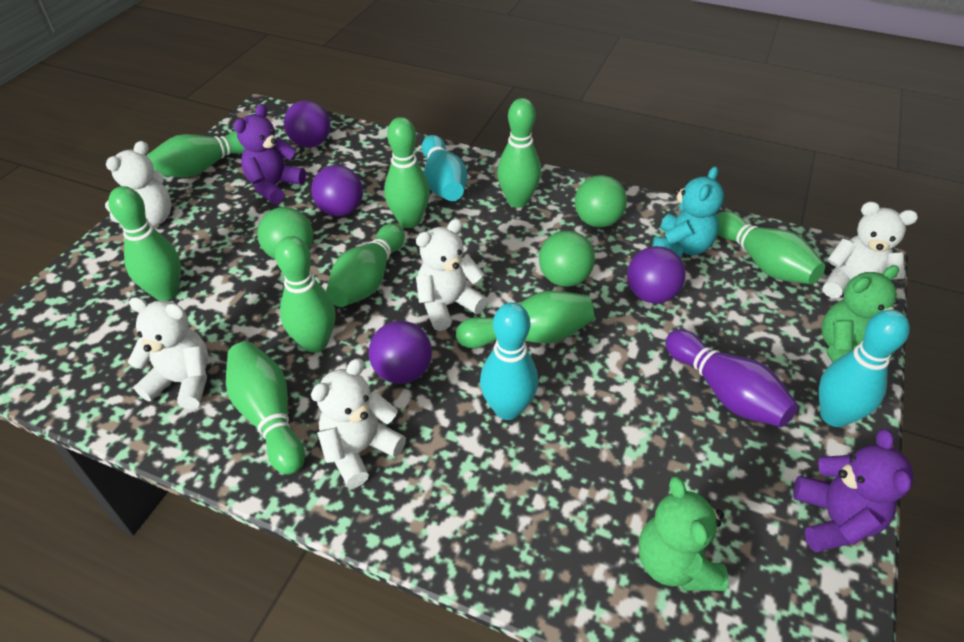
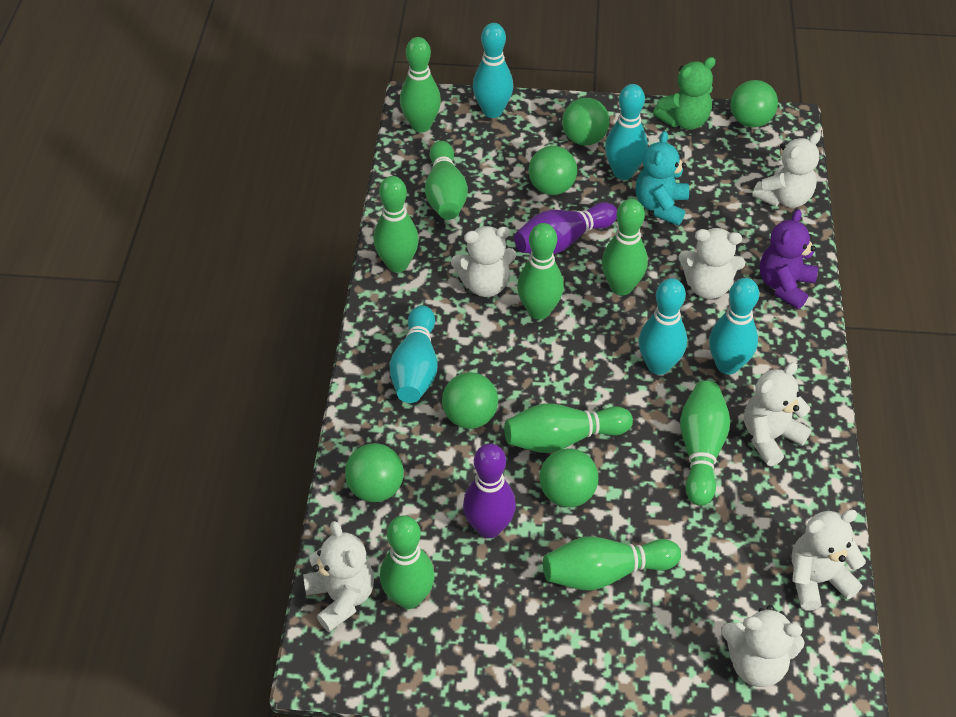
green ball: [257,207,313,259] [539,231,595,287] [575,175,627,227] = 3 -> [345,443,404,502] [442,372,498,429] [529,146,577,195] [539,448,598,507] [562,98,609,146] [730,80,778,128] = 6
green teddy bear: [638,476,728,591] [821,265,899,362] = 2 -> [653,57,716,130] = 1
purple ball: [284,100,331,148] [311,165,363,216] [369,321,432,384] [627,246,686,303] = 4 -> none = 0
purple bowling pin: [665,330,798,427] = 1 -> [463,444,516,538] [514,202,617,254] = 2
purple teddy bear: [234,104,306,204] [793,429,913,552] = 2 -> [760,209,818,309] = 1
turquoise bowling pin: [422,135,467,201] [480,302,538,420] [819,310,910,427] = 3 -> [389,305,437,403] [473,23,513,118] [605,84,648,180] [639,278,687,375] [709,278,759,374] = 5
white teddy bear: [105,141,172,226] [128,297,208,409] [311,358,406,488] [416,219,487,331] [823,202,918,298] = 5 -> [303,521,374,632] [451,226,516,297] [679,228,745,299] [722,605,805,687] [744,362,811,466] [752,132,820,208] [792,510,866,611] = 7

